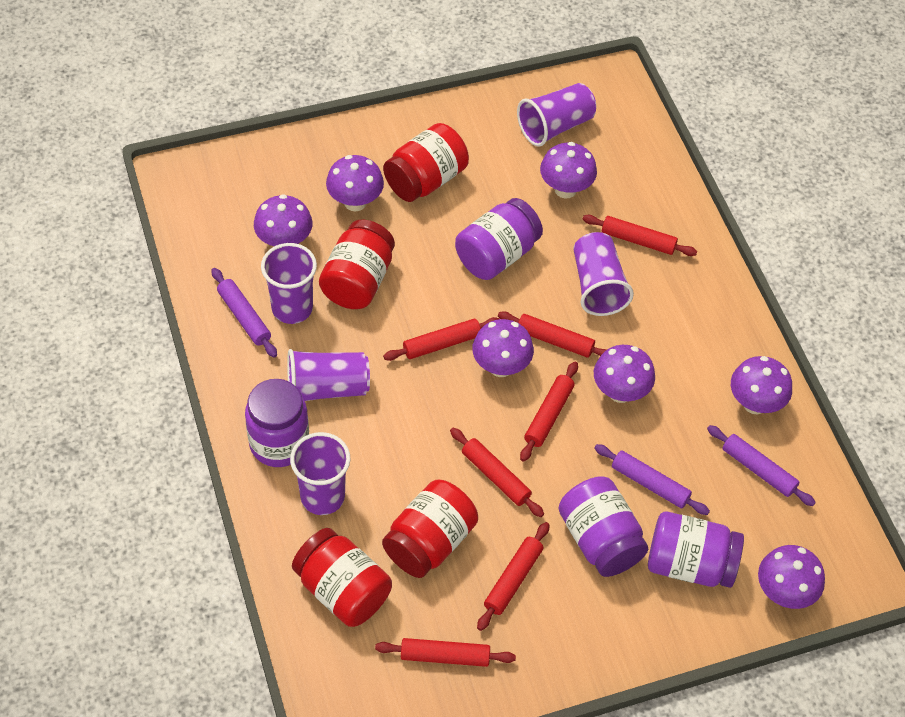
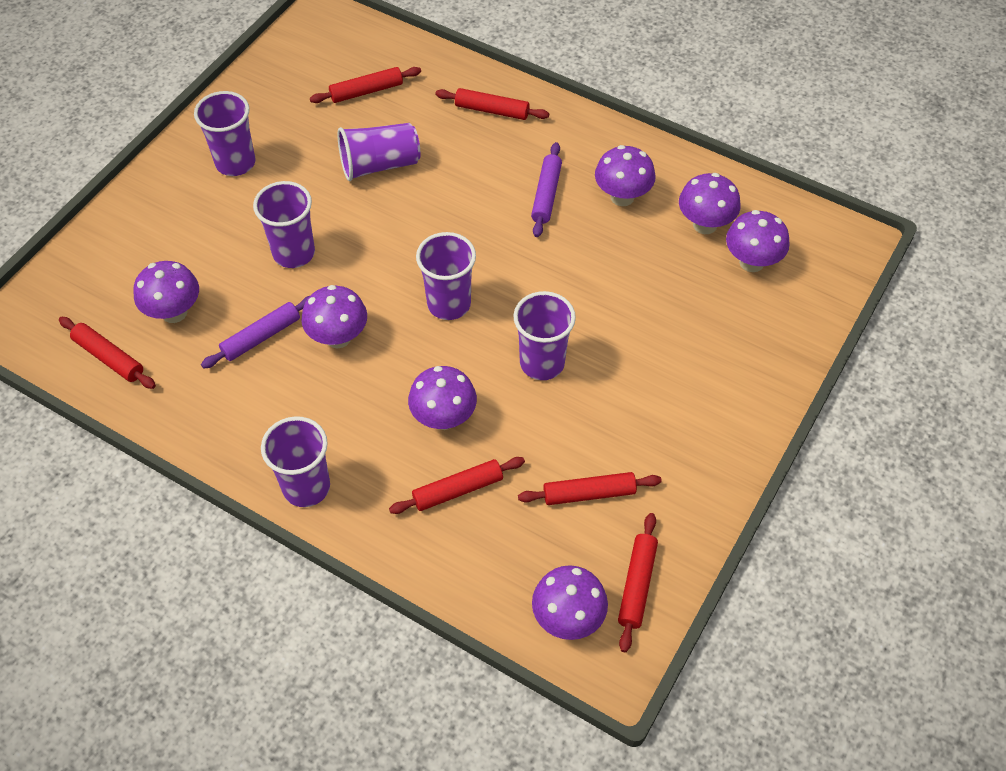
purple cup: [261,243,317,324] [287,349,370,401] [290,432,350,515] [517,83,596,147] [573,232,634,316] = 5 -> [194,91,256,176] [253,181,315,268] [261,416,330,507] [338,123,420,181] [416,232,476,320] [513,291,576,380] = 6
purple jar: [245,379,309,467] [455,198,543,280] [559,476,648,577] [648,512,744,588] = 4 -> none = 0
purple rolling pin: [211,268,277,358] [595,444,710,515] [707,425,816,506] = 3 -> [201,296,309,368] [531,142,562,237] = 2
red jar: [292,528,392,627] [319,220,395,309] [382,480,478,578] [383,123,469,202] = 4 -> none = 0
red rolling pin: [375,638,516,667] [383,317,499,361] [450,428,544,517] [477,522,550,631] [498,311,607,358] [520,361,578,462] [583,215,697,256] = 7 -> [59,317,156,389] [310,67,421,103] [389,457,525,514] [435,88,549,120] [518,472,662,505] [618,513,658,652] = 6

